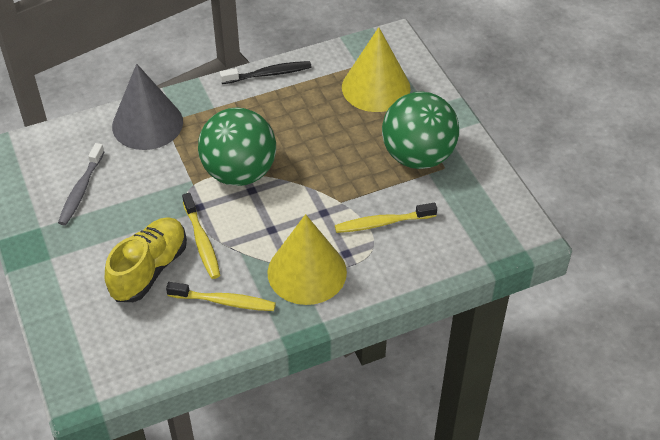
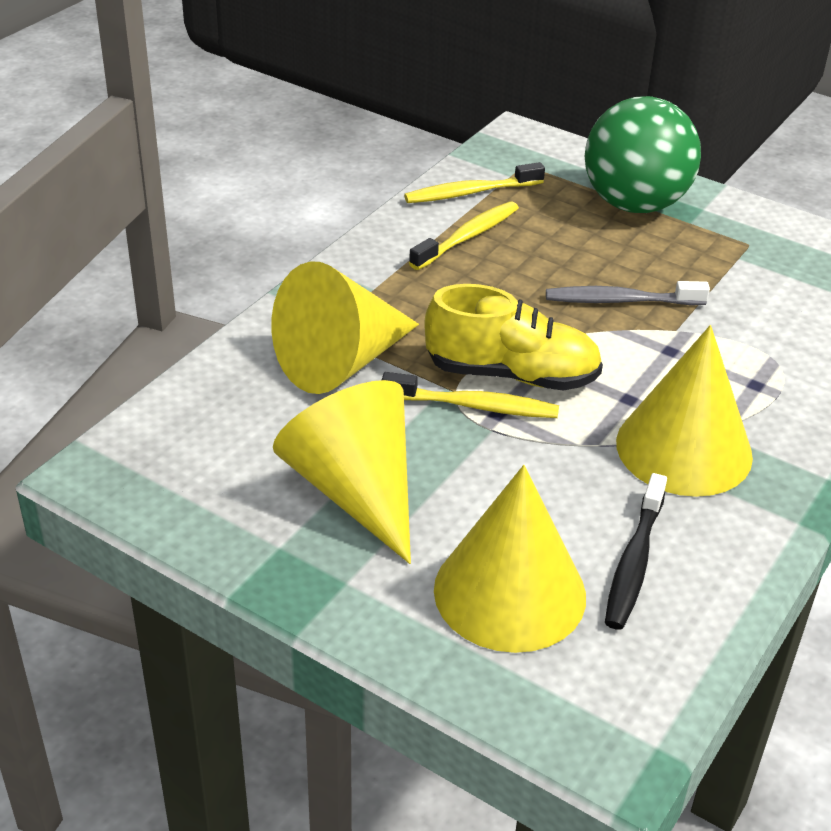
green ball: [198,107,276,186] [382,91,459,169] = 2 -> [585,96,701,213] = 1
grey cone: [112,64,183,150] = 1 -> none = 0
yellow cone: [267,214,347,305] [342,27,411,112] = 2 -> [271,262,419,394] [273,380,411,564] [434,465,586,653] [616,325,753,497] = 4

